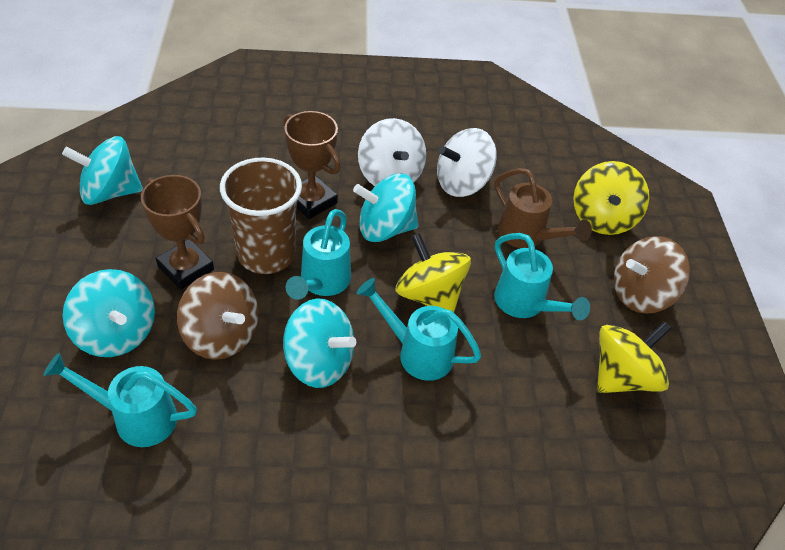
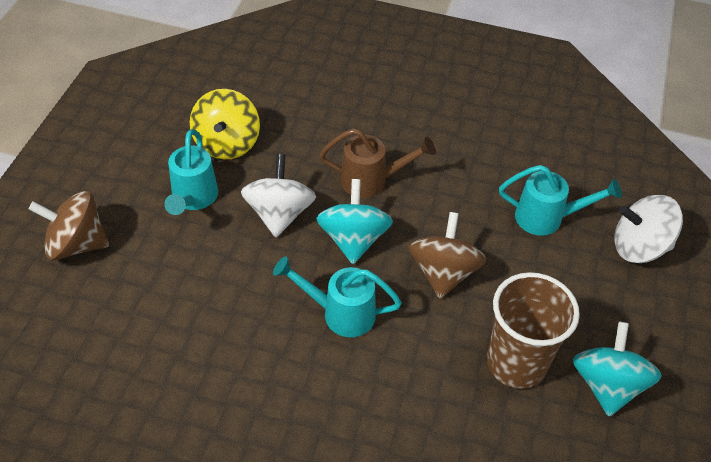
brown trophy: [141,175,214,290] [283,111,341,219] = 2 -> none = 0
turquoise spinning top: [62,136,143,205] [63,269,155,357] [283,298,356,388] [353,173,418,242] = 4 -> [316,179,393,264] [573,322,662,416] = 2
turquoise watering can: [43,353,197,447] [286,209,351,300] [357,278,481,381] [494,233,590,320] = 4 -> [164,129,218,215] [273,256,402,337] [499,165,622,236] = 3
yellow spinning top: [395,233,471,312] [574,161,649,235] [597,321,672,393] = 3 -> [190,89,260,159] = 1

